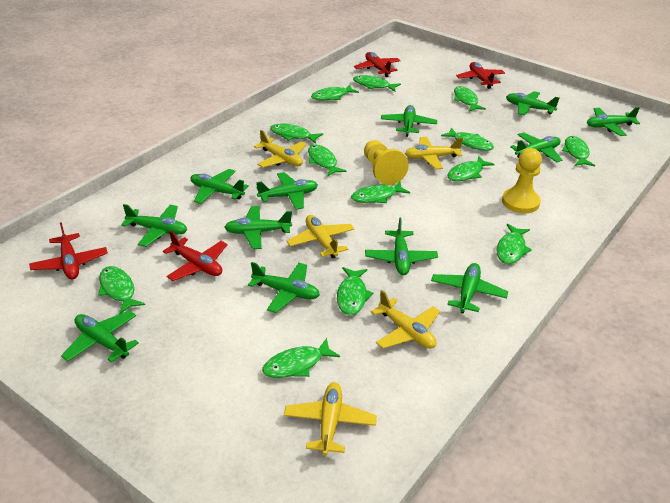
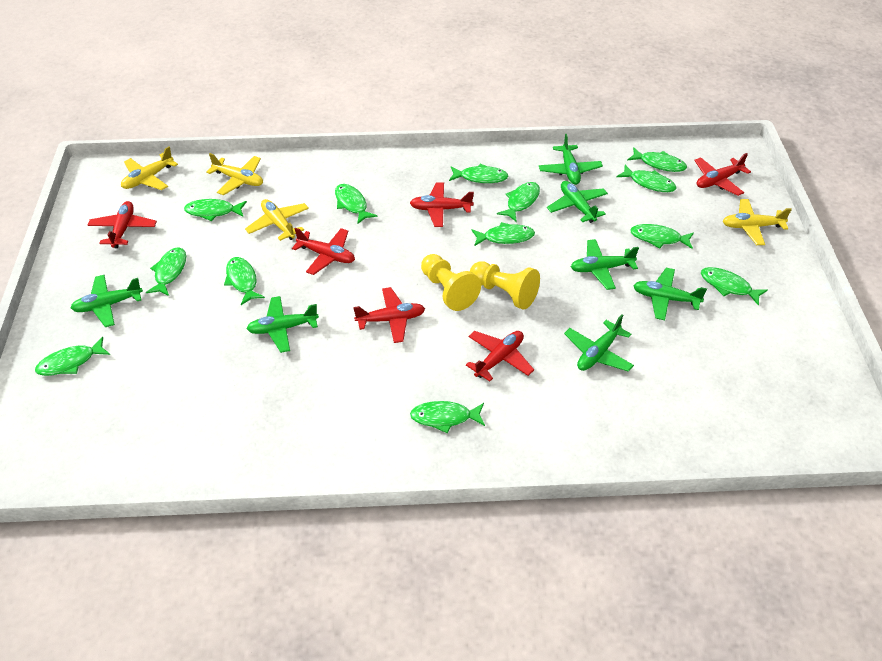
green plane: [61,310,139,362] [121,204,187,247] [190,169,249,204] [224,206,292,249] [248,262,320,313] [256,172,318,210] [365,218,438,275] [381,105,437,137] [431,263,508,313] [506,91,559,116] [510,132,563,162] [587,107,640,136] = 12 -> [71,275,143,327] [247,296,319,353] [539,134,603,185] [547,181,608,223] [564,314,634,372] [571,239,639,290] [633,268,707,320] = 7
red plane: [29,222,108,279] [163,231,228,281] [354,52,400,77] [456,62,505,89] = 4 -> [88,201,157,248] [292,228,355,275] [353,287,425,343] [410,182,474,227] [466,331,534,382] [694,153,751,196] = 6
yellow plane: [254,130,307,168] [284,382,377,456] [287,215,355,258] [371,290,440,349] [405,137,463,169] = 5 -> [121,147,178,190] [206,153,263,195] [245,199,309,241] [723,199,792,245] = 4

